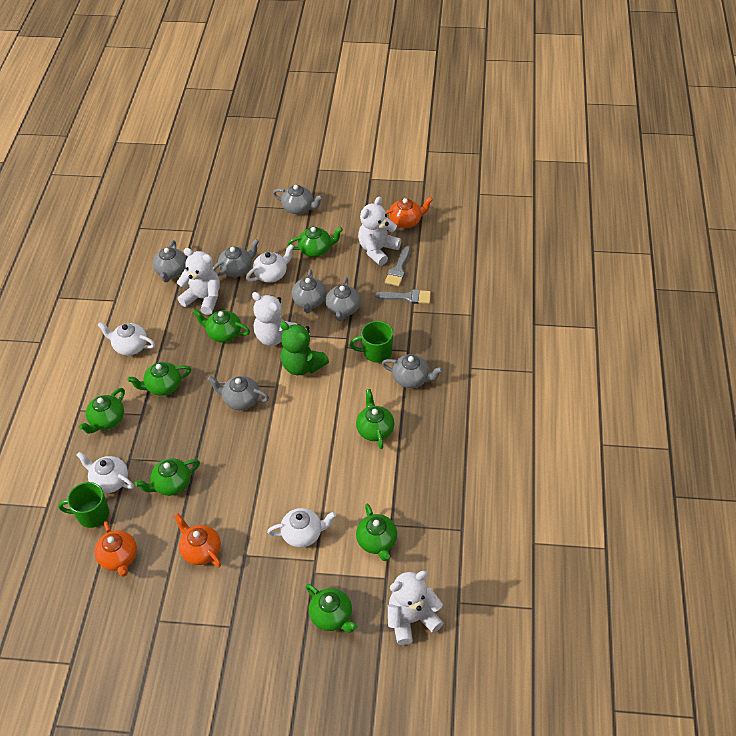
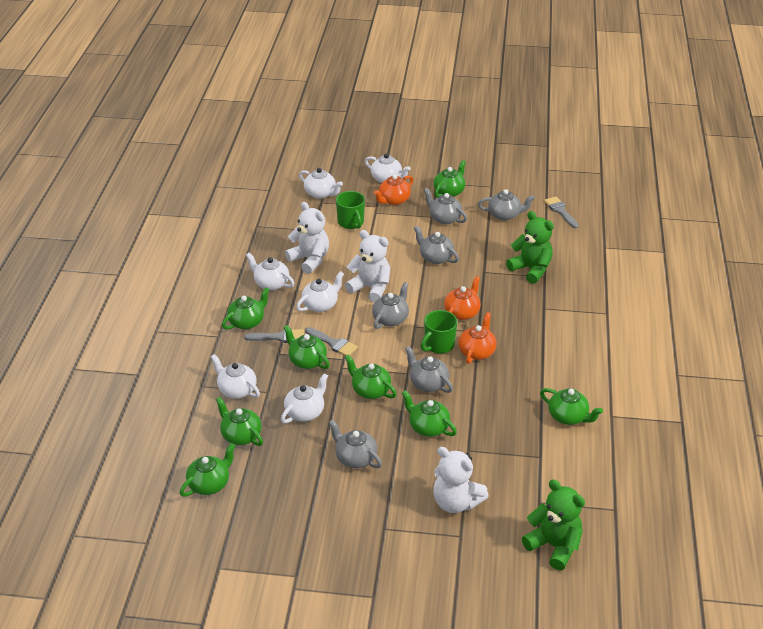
green teddy bear: [280,321,329,375] = 1 -> [506,211,554,284] [522,479,585,570] = 2
grey brush: [375,289,431,304] [385,246,410,286] = 2 -> [244,329,304,343] [305,327,358,356] [544,196,579,228] = 3
grey teapot: [153,240,186,282] [208,376,269,410] [213,239,259,277] [273,185,323,214] [292,269,326,313] [326,277,361,321] [382,354,443,388] = 7 -> [328,419,382,468] [372,282,409,329] [405,346,453,393] [414,226,459,264] [424,188,467,224] [478,189,535,221] = 6
white teapot: [77,451,134,493] [97,322,155,356] [246,244,294,283] [267,508,336,548] = 4 -> [211,354,260,398] [246,253,294,290] [281,373,328,423] [296,271,344,312] [299,168,343,199] [365,153,411,183] = 6
white teddy bear: [177,248,220,315] [252,292,296,346] [358,197,401,266] [388,571,443,645] = 4 -> [285,202,329,274] [345,230,390,302] [433,447,489,513] = 3

